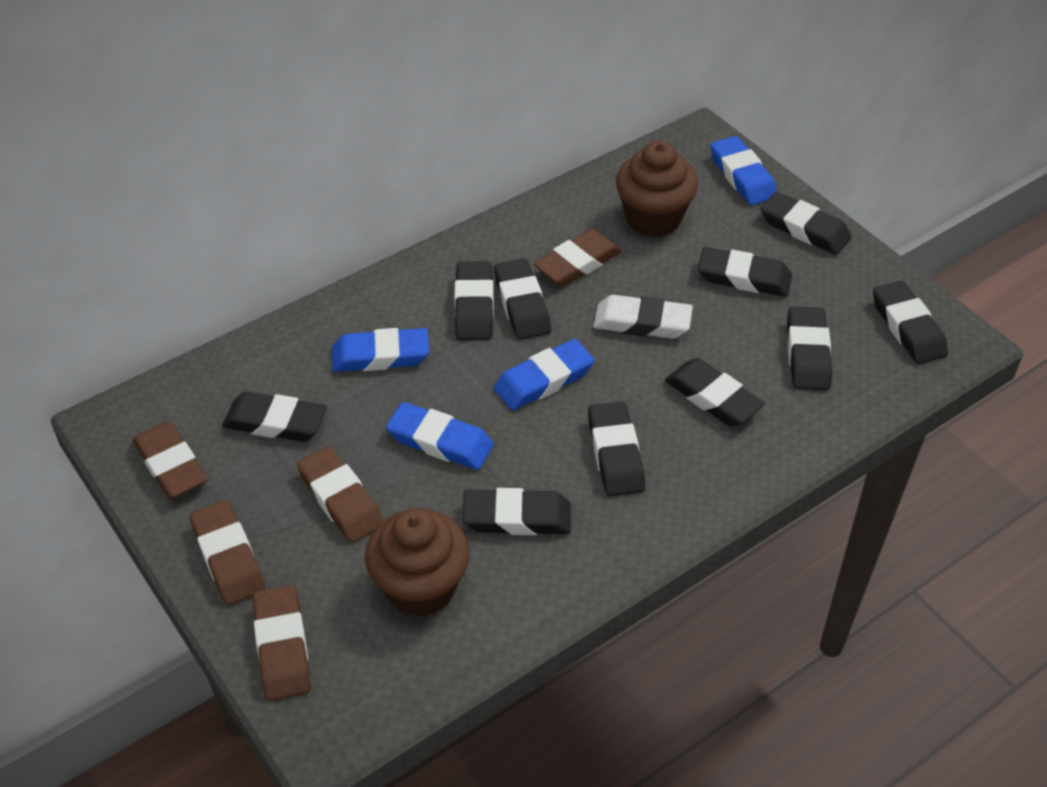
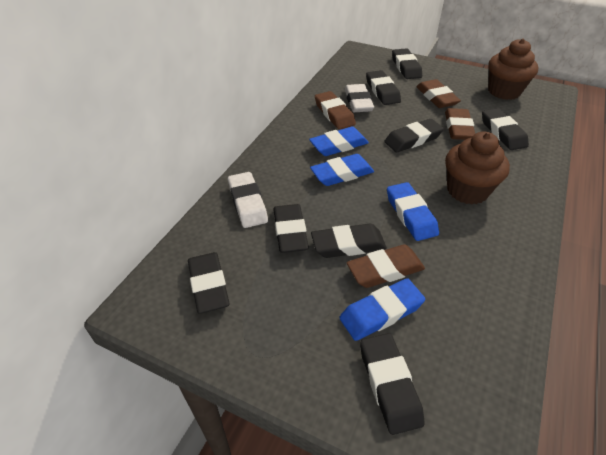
black eraser: [222,392,327,442] [454,261,494,340] [462,488,571,535] [494,258,551,340] [588,401,645,496] [665,358,765,426] [698,247,792,297] [761,192,851,255] [787,306,832,390] [873,281,948,364] = 10 -> [188,252,230,314] [273,204,309,253] [311,224,387,258] [360,333,425,435] [366,70,401,105] [385,119,444,152] [392,48,422,79] [482,108,529,150] = 8
brown eraser: [133,422,207,499] [190,500,265,606] [253,585,311,701] [297,446,384,543] [534,229,622,286] = 5 -> [315,91,356,130] [347,244,425,288] [416,79,461,108] [445,108,475,140] = 4
white eraser: [593,295,693,339] = 1 -> [228,172,268,228] [345,84,374,112] = 2

